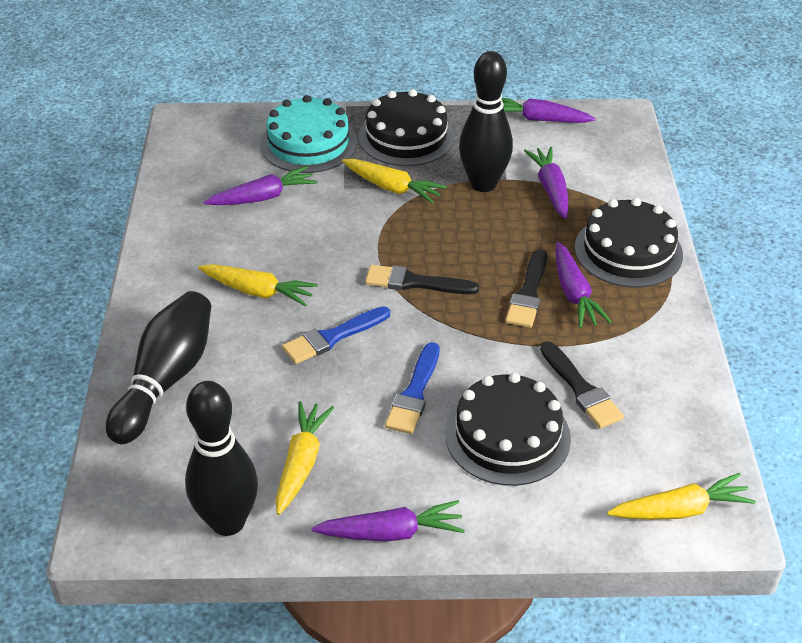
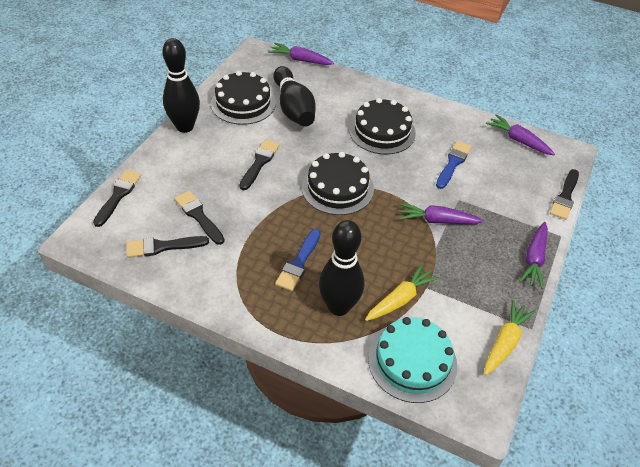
black brush: [365,265,479,294] [505,249,547,328] [540,341,624,429] = 3 -> [93,170,141,227] [127,236,209,258] [175,191,225,245] [239,140,279,190] [550,169,579,220] = 5
purple carrot: [204,166,318,205] [312,500,465,542] [501,98,596,123] [524,147,568,219] [555,242,612,328] = 5 -> [268,43,334,65] [399,203,484,224] [486,114,555,155] [519,222,548,289] = 4
yellow carrot: [198,264,318,307] [275,401,334,515] [342,159,447,204] [607,473,756,520] = 4 -> [365,264,439,321] [484,300,536,375] = 2

